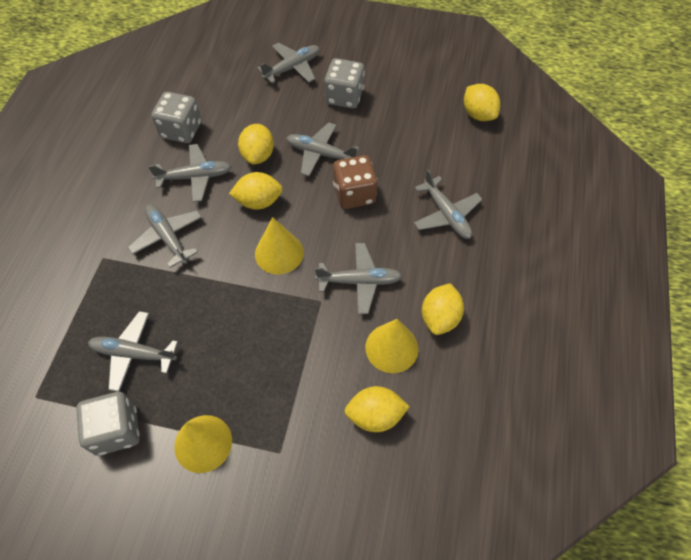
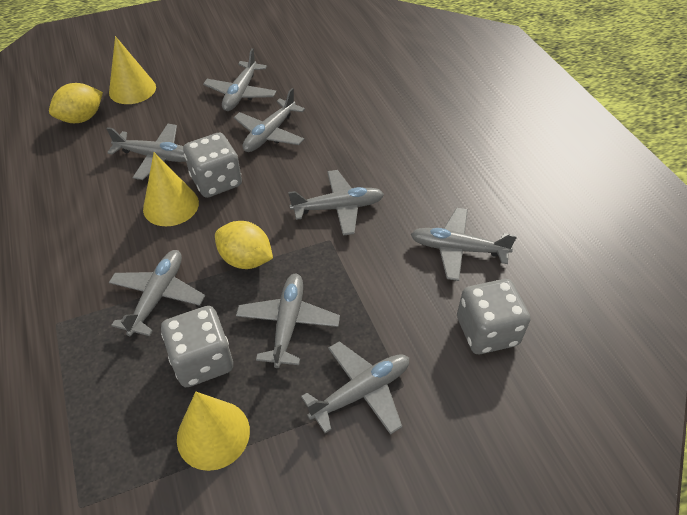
brown dice: [333,155,378,209] = 1 -> none = 0
grey plane: [88,311,178,392] [128,204,202,268] [148,144,232,202] [257,43,320,83] [286,122,359,176] [315,243,402,314] [414,170,482,239] = 7 -> [106,124,186,180] [109,250,205,336] [203,48,277,111] [234,88,305,152] [236,273,340,368] [288,170,384,236] [301,341,409,435] [411,208,517,281] = 8
yellow lemon: [229,172,283,210] [238,124,274,164] [344,386,410,432] [422,283,464,335] [464,84,500,121] = 5 -> [49,83,103,123] [215,221,273,269] = 2

